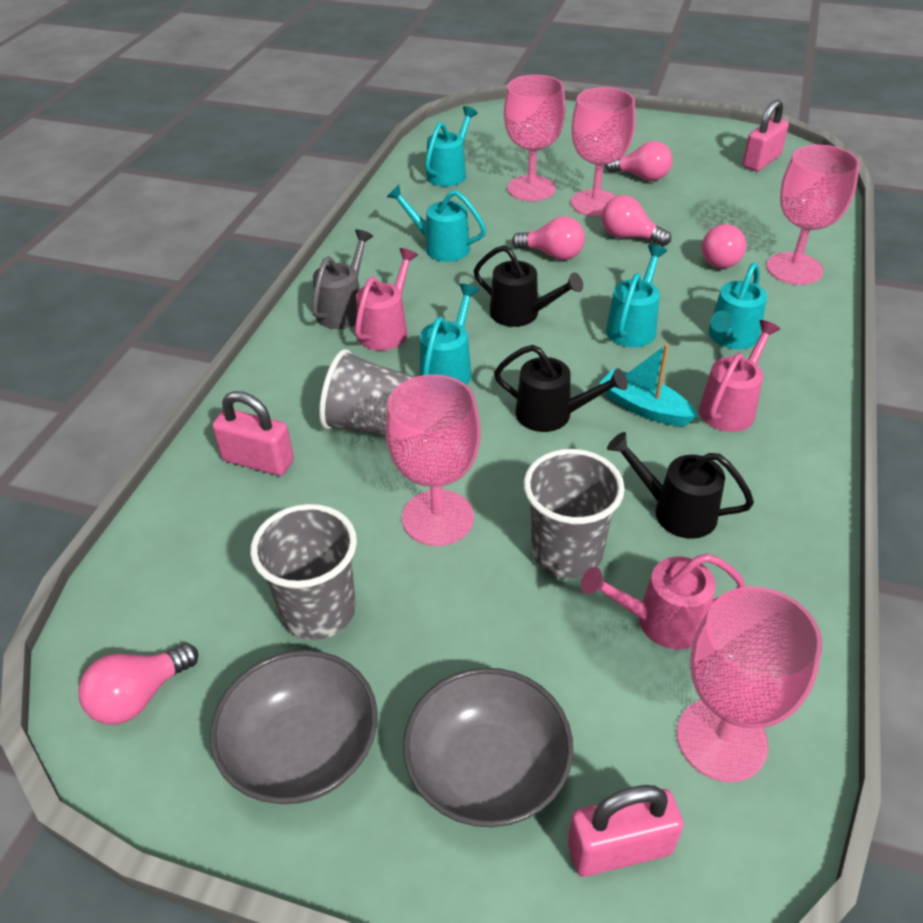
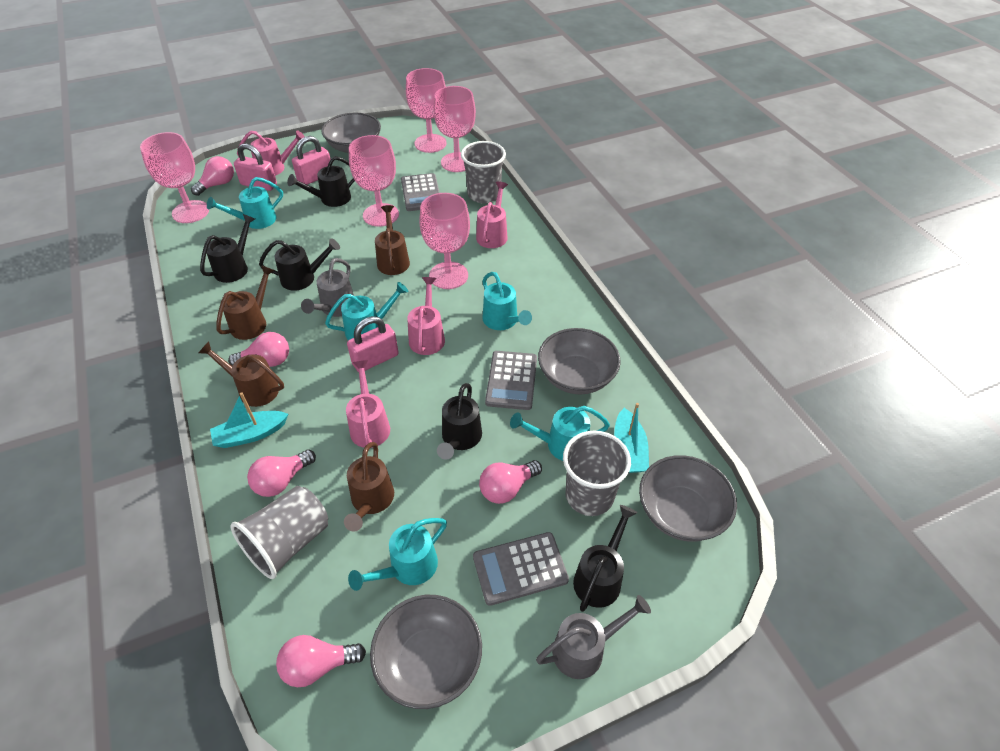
black watering can: [473,245,583,327] [494,345,628,432] [607,432,754,539] = 3 -> [200,214,255,283] [259,238,340,291] [287,156,355,207] [437,383,482,460] [573,505,637,612] = 5
brown watering can: none = 0 -> [199,342,284,407] [216,265,275,340] [344,442,394,532] [375,205,410,275] = 4
grey bowl: [210,650,378,804] [403,668,573,827] = 2 -> [321,113,381,153] [370,595,482,709] [538,328,621,395] [639,455,737,542] = 4
grey calculator: none = 0 -> [401,173,440,211] [473,532,569,606] [485,351,537,410] = 3
grey watering can: [312,229,373,329] = 1 -> [301,258,354,317] [536,595,651,679] = 2
pink watering can: [355,248,418,351] [581,554,746,650] [699,320,780,432] = 3 -> [237,130,305,176] [346,360,390,448] [407,277,445,355] [476,181,508,248] = 4
turquoise boat: [599,344,698,426] = 1 -> [210,392,288,448] [614,403,649,473] = 2

